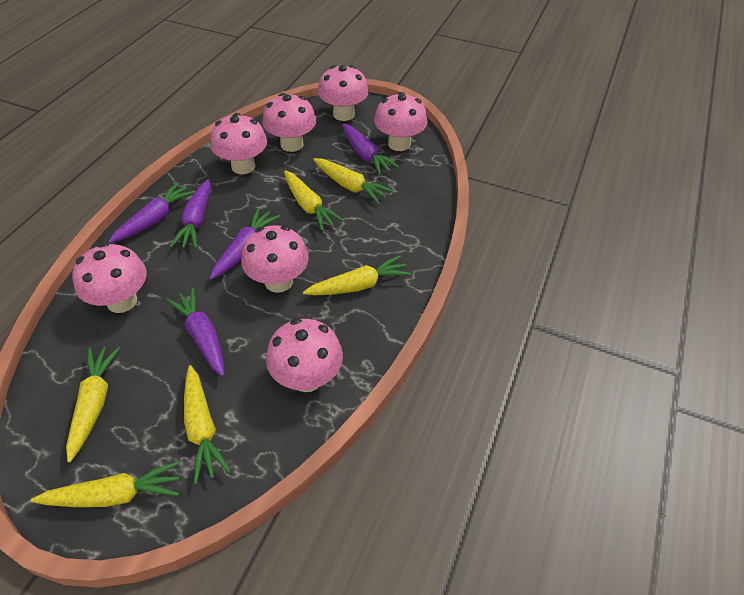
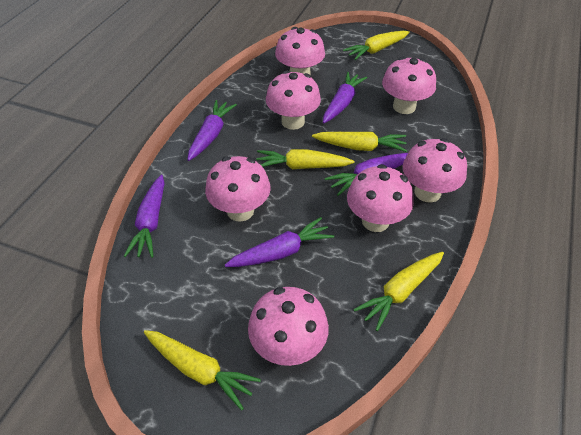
yellow carrot: [31,461,180,507] [66,347,120,463] [184,365,231,484] [284,170,344,231] [303,255,411,295] [313,158,393,204] = 6 -> [144,330,261,410] [257,149,354,169] [312,132,407,152] [343,31,410,60] [353,252,444,331] = 5

